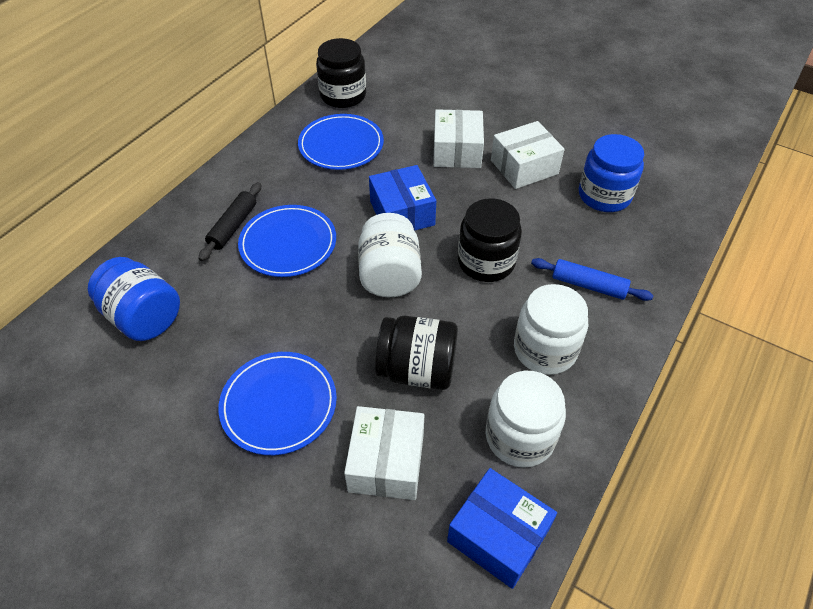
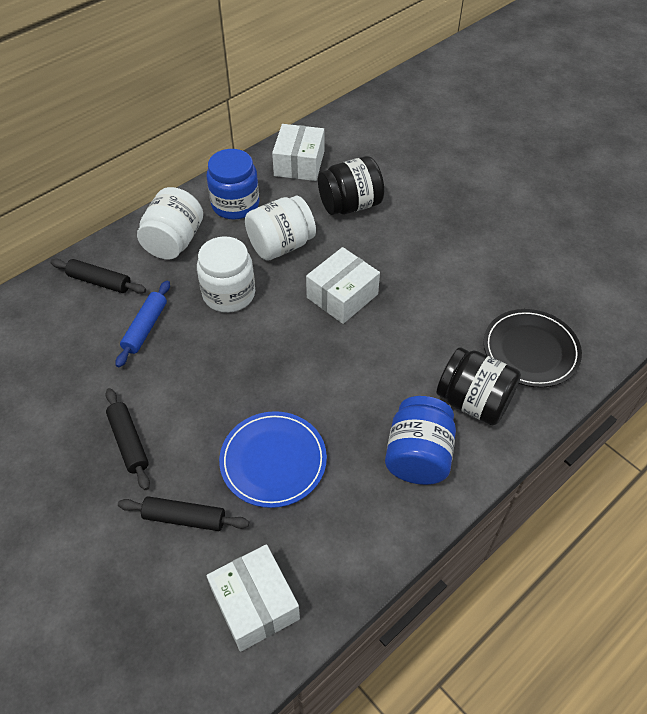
black jar: [316,38,366,108] [375,316,458,390] [458,198,522,282] = 3 -> [318,156,384,215] [437,347,521,425] = 2
black plate: none = 0 -> [484,309,582,388] = 1
black rolling pin: [198,182,261,261] = 1 -> [51,259,146,294] [105,388,150,490] [118,496,249,531] = 3
blue box: [369,165,436,231] [447,468,557,589] = 2 -> none = 0
blue plate: [218,352,337,455] [238,205,336,277] [298,114,384,170] = 3 -> [219,411,327,508] = 1

